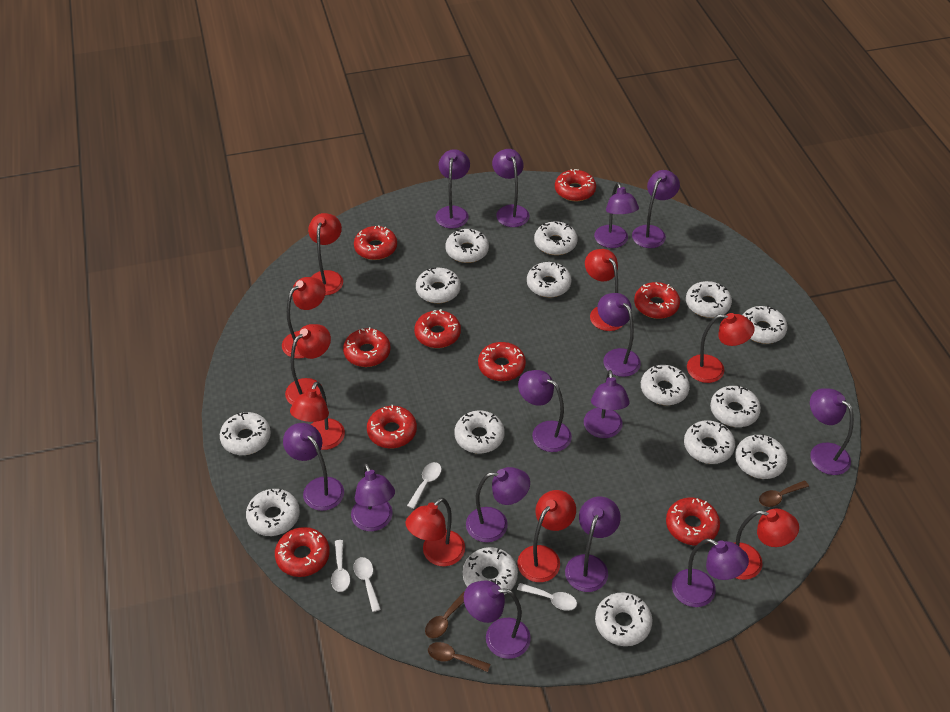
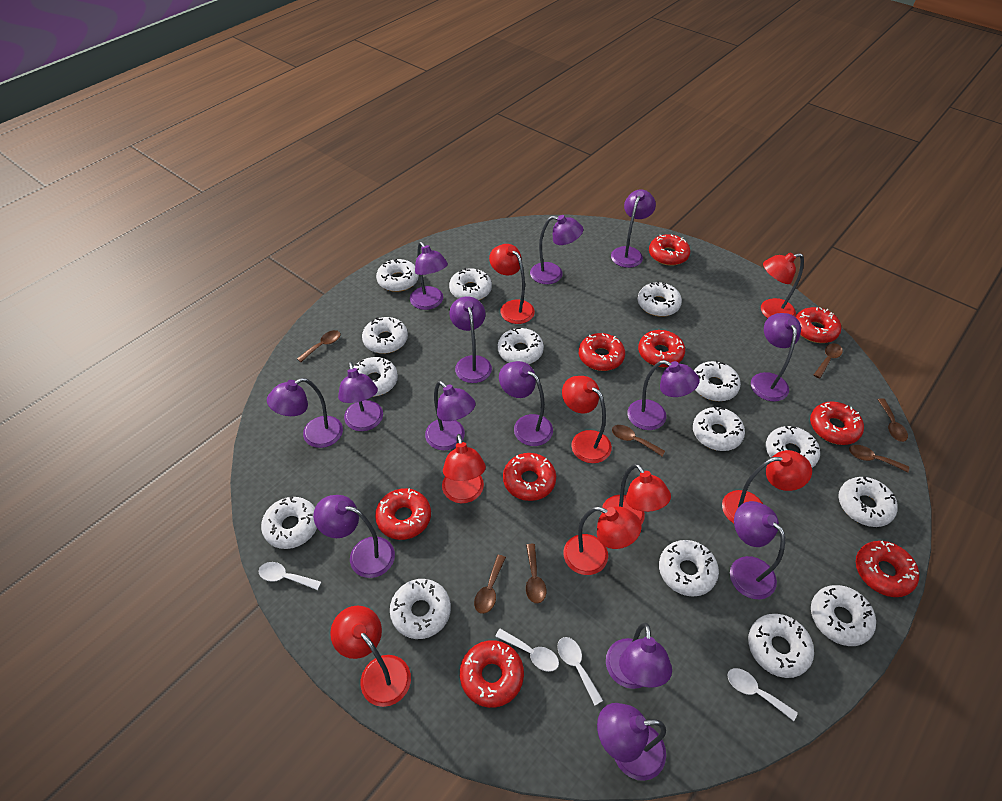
brown spoon: [425,592,464,638] [428,642,491,672] [759,481,809,507] = 3 -> [297,330,340,362] [474,555,506,614] [526,544,546,604] [612,425,665,456] [814,343,843,378] [849,445,909,472] [877,398,908,442] = 7
red lamp: [282,277,326,359] [285,324,331,405] [290,381,345,450] [308,213,343,295] [406,498,465,566] [517,490,576,582] [585,249,622,331] [687,313,755,383] [735,509,799,580] = 9 -> [330,606,411,707] [442,434,486,503] [489,244,535,324] [562,376,612,463] [563,506,642,575] [601,463,671,525] [722,450,812,523] [761,253,804,318] = 8

